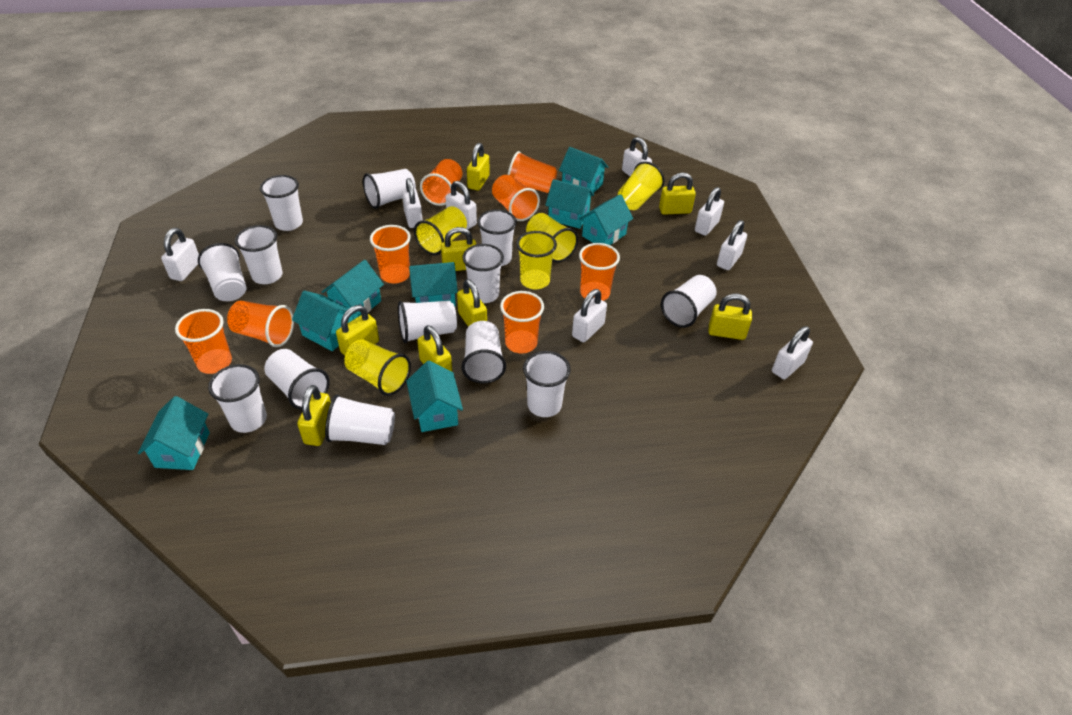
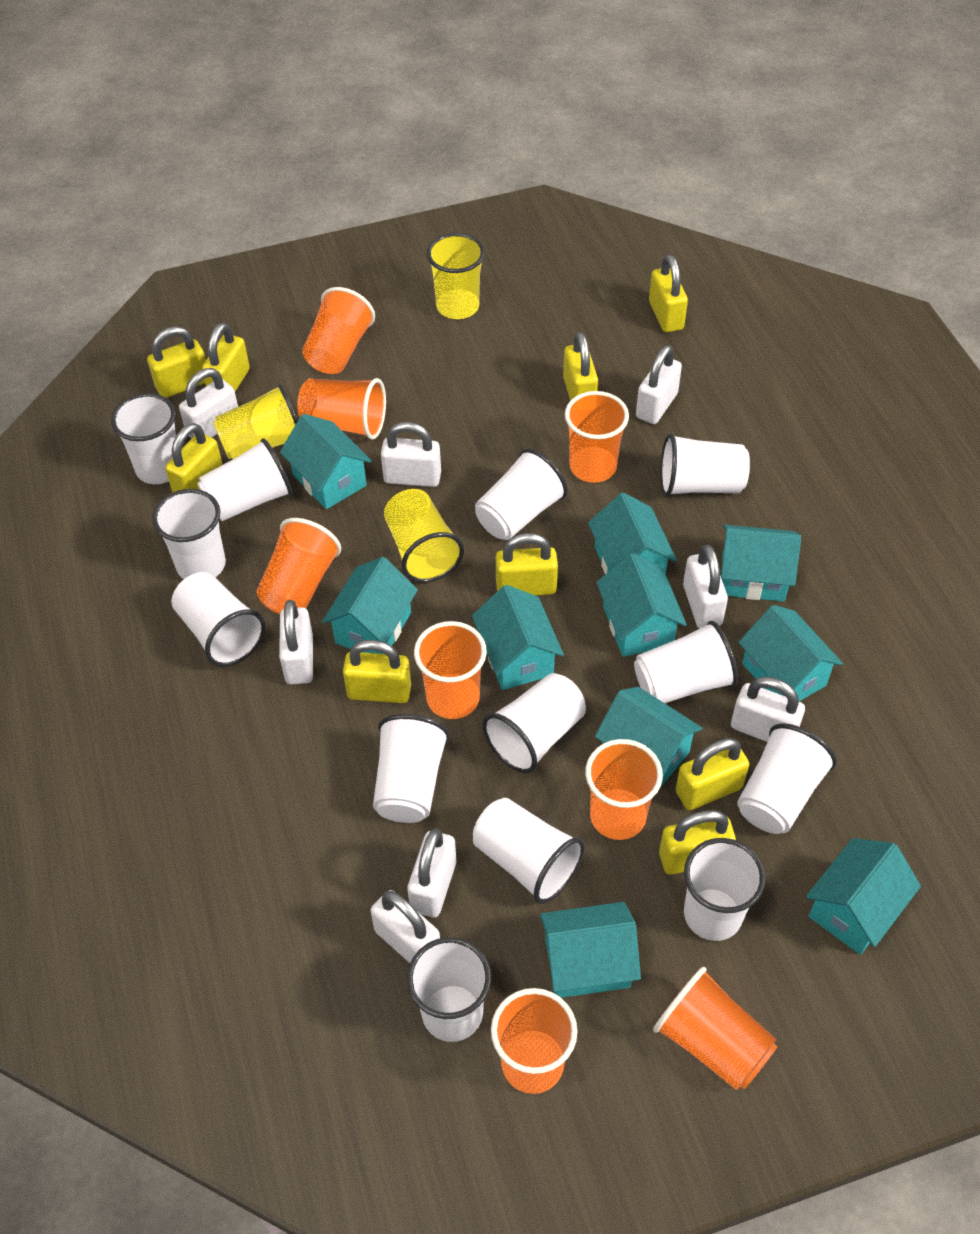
turquoise house: [138,396,210,470] [292,291,357,351] [322,260,384,320] [406,360,463,432] [409,262,458,307] [545,179,594,229] [559,147,608,193] [579,194,633,245] = 8 -> [280,414,372,509] [322,557,418,654] [472,585,564,690] [540,902,641,998] [588,492,677,574] [595,687,702,789] [596,553,687,657] [721,525,801,602] [738,605,843,701] [806,838,921,955] = 10
yellow cup: [344,339,411,396] [414,206,467,255] [516,231,557,289] [526,213,578,262] [618,161,665,210] = 5 -> [213,384,298,459] [384,489,464,583] [427,233,485,319] = 3
yellow padlock: [297,385,331,446] [336,305,379,356] [417,325,452,372] [441,227,476,271] [457,279,487,327] [467,143,490,191] [659,172,696,215] [709,294,752,340] = 8 -> [147,326,206,398] [165,423,223,493] [202,322,250,391] [343,640,411,703] [496,533,558,596] [563,332,598,401] [649,254,688,332] [659,810,736,875] [676,738,749,810] = 9

